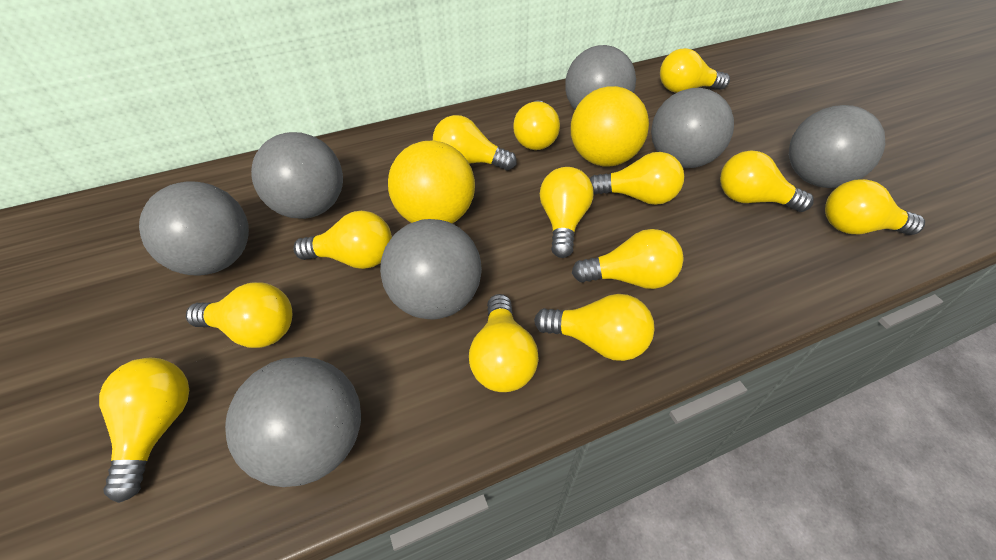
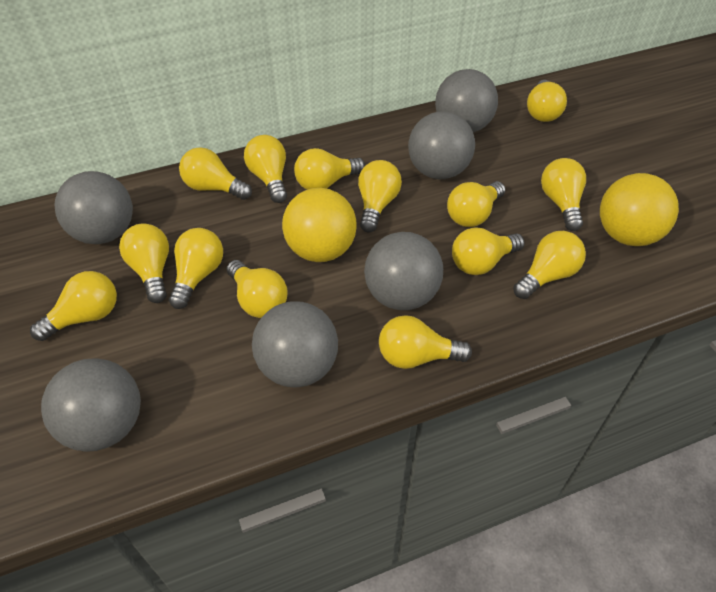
grey ball: [139,181,249,276] [225,357,361,487] [251,132,343,219] [380,219,482,319] [565,45,636,110] [651,88,734,168] [789,105,885,188] = 7 -> [41,358,141,452] [54,171,133,244] [252,301,338,388] [364,232,443,310] [408,112,475,179] [435,69,498,133] = 6
yellow light bulb: [99,358,189,503] [186,282,292,348] [293,211,392,269] [433,115,517,170] [469,294,539,392] [513,100,560,150] [534,294,655,361] [540,167,593,258] [572,229,683,289] [590,152,684,205] [660,48,730,93] [720,150,814,212] [825,179,925,235] = 13 -> [30,271,117,341] [119,223,169,303] [169,228,223,309] [179,147,252,200] [227,260,288,318] [244,135,287,203] [294,148,365,190] [358,160,402,232] [379,315,472,369] [447,181,506,227] [452,227,525,275] [513,231,586,299] [527,80,567,122] [541,158,586,231] = 14

